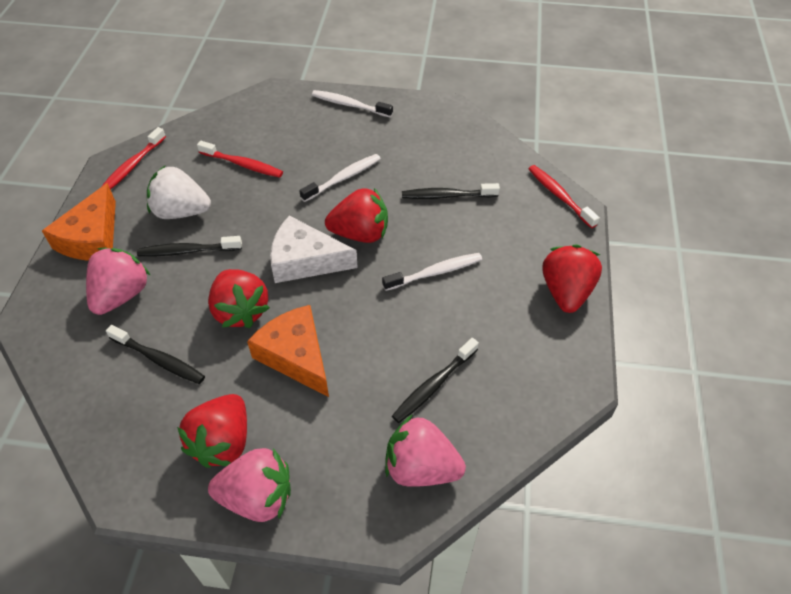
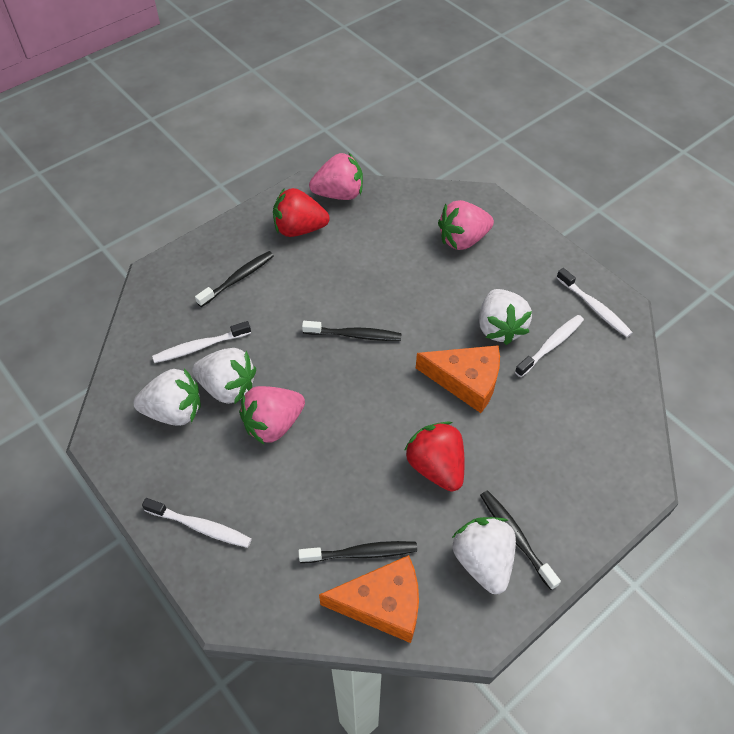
red strawberry: [177,394,247,468] [208,269,270,328] [325,188,388,243] [542,245,602,313] = 4 -> [273,188,330,237] [404,421,464,492] = 2
red toothbrush: [101,127,166,190] [197,141,283,178] [528,165,600,228] = 3 -> none = 0
white cheese: [270,216,358,283] = 1 -> none = 0
white strawberry: [147,165,211,219] = 1 -> [133,368,201,426] [192,348,256,405] [452,517,516,594] [479,289,532,345] = 4
white toothbrush: [299,154,381,202] [312,90,393,117] [382,253,482,291] = 3 -> [142,498,252,548] [152,321,251,363] [515,315,584,377] [556,268,633,337] = 4

